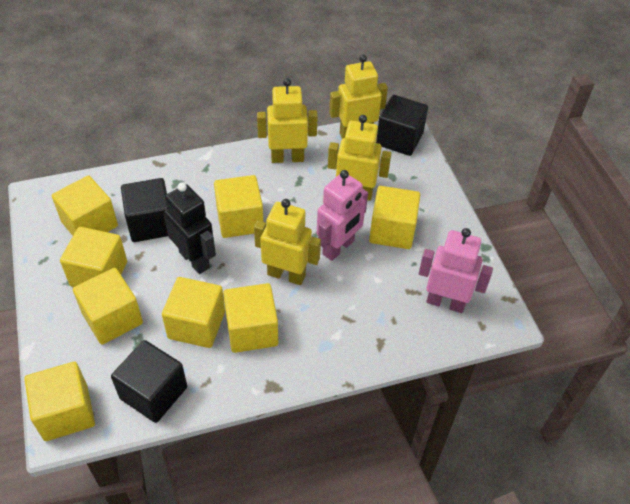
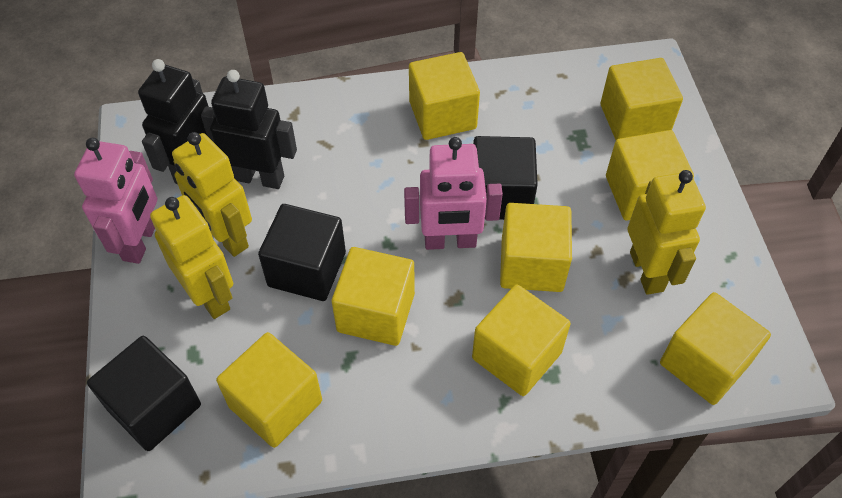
black robot: [164,182,216,274] = 1 -> [138,59,209,184] [201,70,297,189] = 2
yellow robot: [254,199,321,285] [257,78,318,163] [328,115,391,201] [329,54,388,139] = 4 -> [150,195,233,319] [172,132,252,257] [628,170,706,295] = 3

